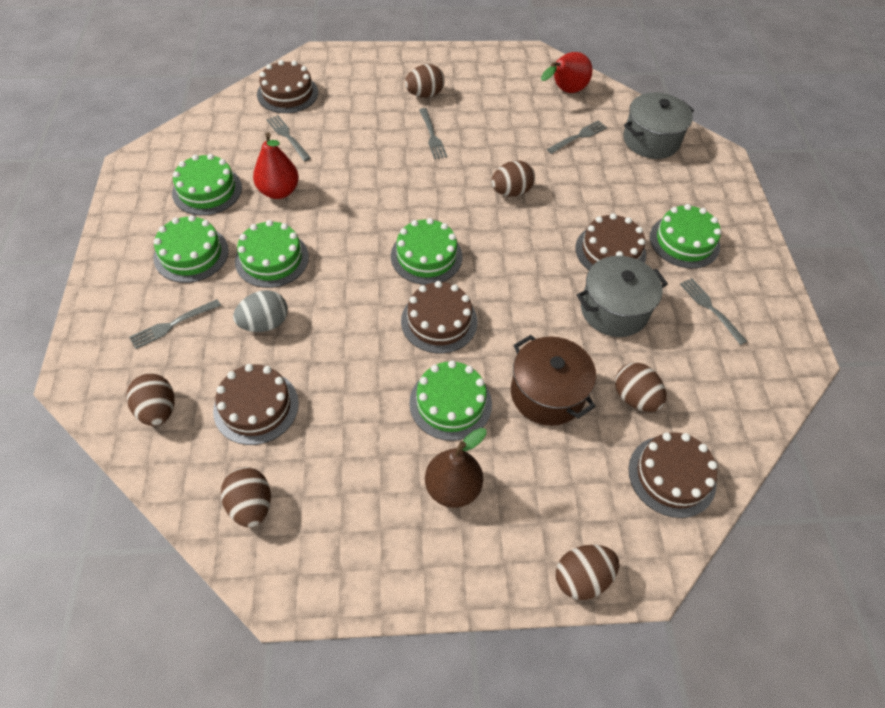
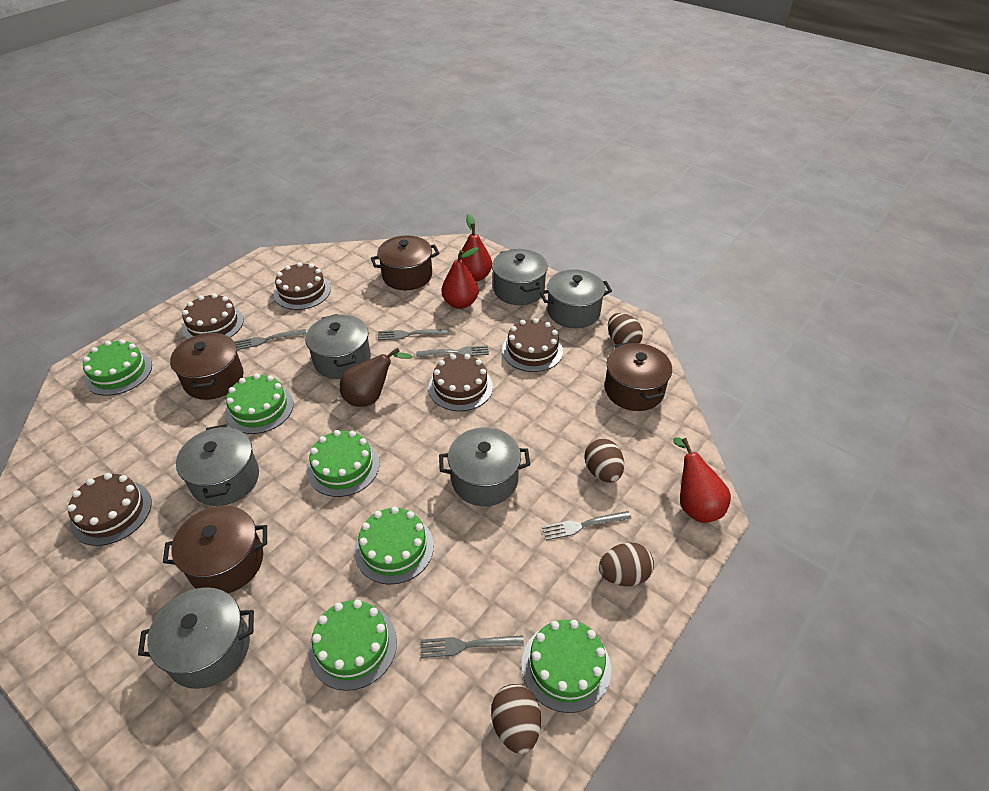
brown egg: [126,373,174,426] [221,467,271,527] [405,64,445,98] [491,161,535,197] [556,545,619,600] [615,362,666,412] = 6 -> [491,684,541,754] [584,438,624,483] [599,543,654,586] [608,313,643,345] = 4
brown pot: [511,335,596,426] = 1 -> [163,505,267,593] [170,332,244,400] [371,236,439,290] [605,342,672,411] = 4
grey egg: [233,290,288,332] = 1 -> none = 0
grey pot: [577,256,668,337] [623,92,694,159] = 2 -> [138,587,254,689] [176,424,259,506] [305,314,371,379] [439,427,530,506] [492,249,548,305] [540,269,612,328] = 6
red pear: [253,132,299,199] [541,52,592,93] = 2 -> [442,247,479,309] [461,214,492,282] [673,437,731,523] = 3

